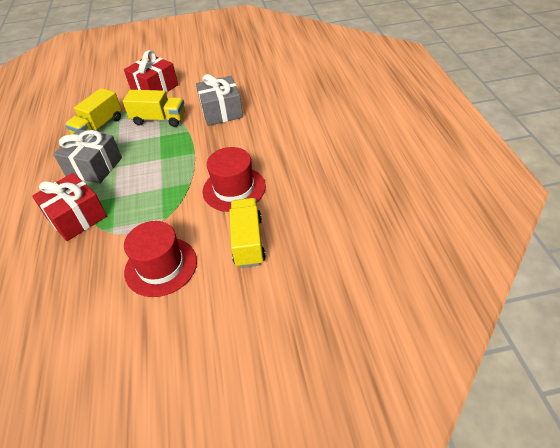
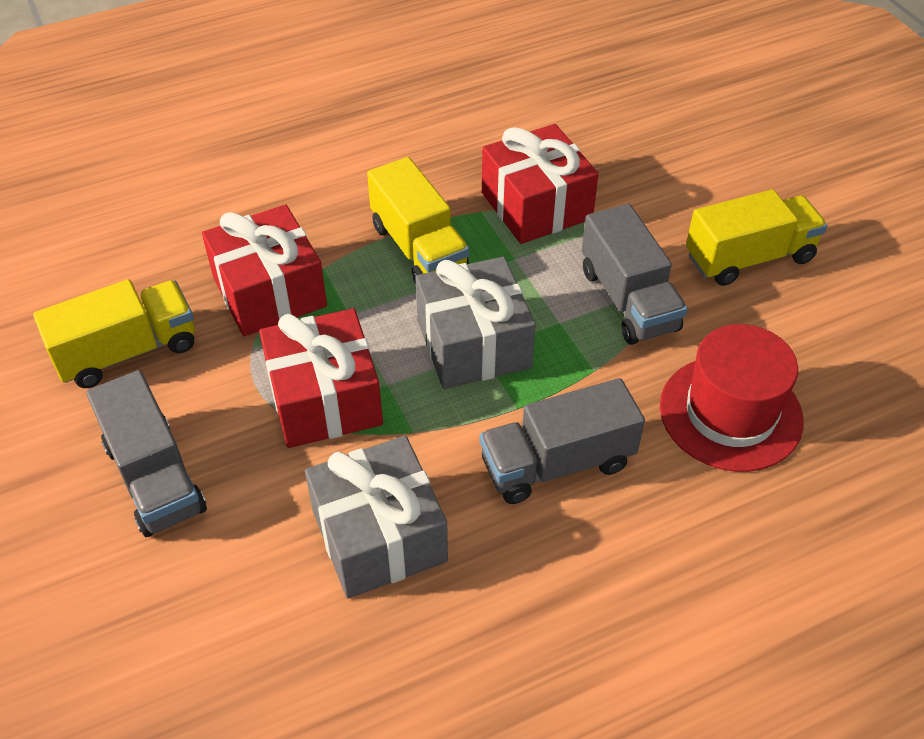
grey truck: none = 0 -> [86,370,207,537] [480,378,645,504] [582,204,687,345] = 3
red gift: [32,173,107,241] [124,50,178,93] = 2 -> [202,204,327,336] [259,308,383,448] [482,124,599,244] = 3
red hat: [124,221,197,297] [202,147,266,212] = 2 -> [660,324,804,472] = 1

